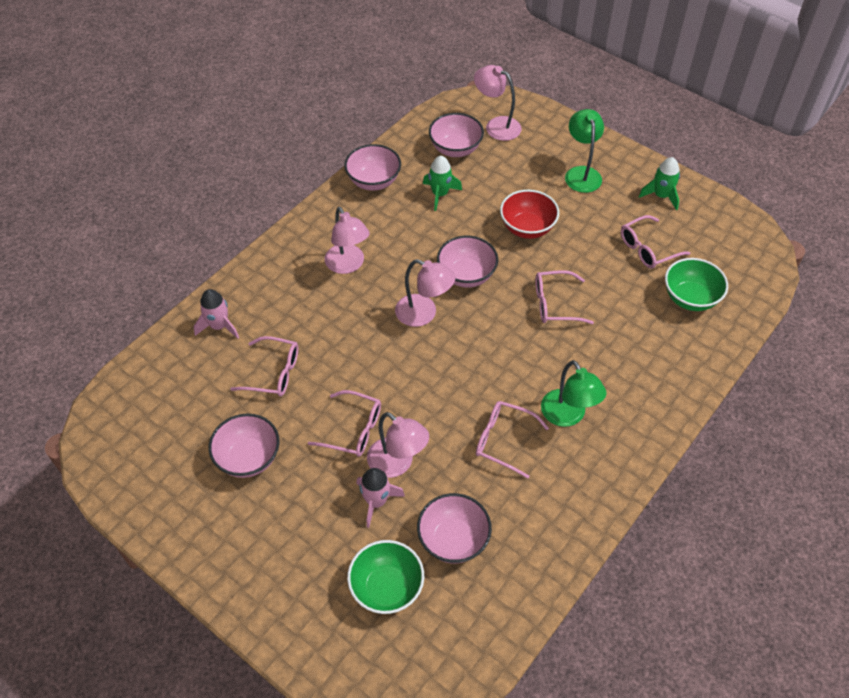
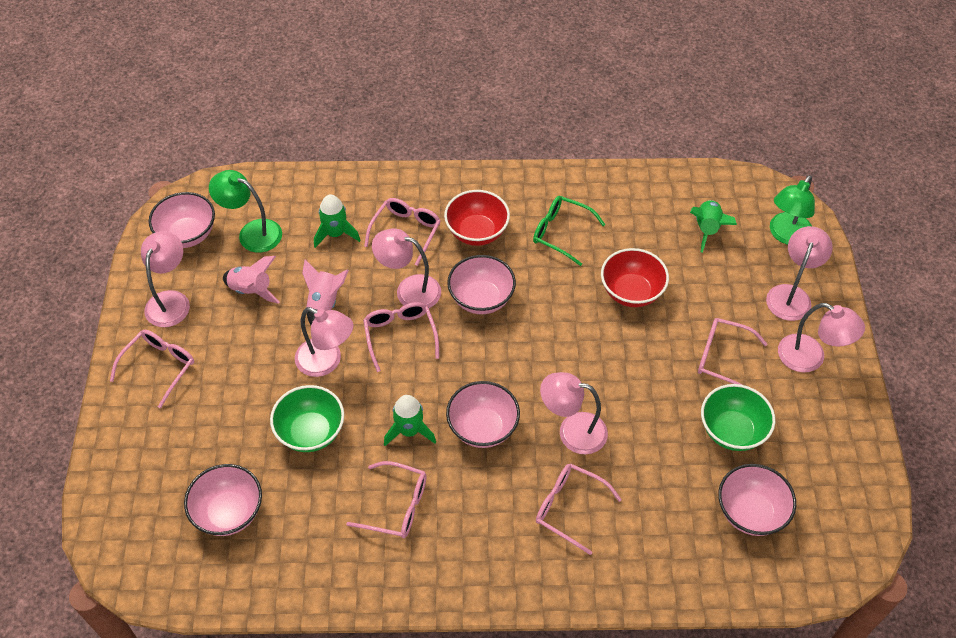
green glasses: none = 0 -> [533,196,606,266] = 1
green rocket: [423,156,462,211] [639,157,680,210] = 2 -> [314,194,360,248] [384,395,436,446] [690,200,737,253] = 3
pink glasses: [230,336,298,396] [308,390,381,457] [476,401,549,479] [535,270,594,324] [621,215,690,269] = 5 -> [110,330,194,409] [346,461,427,538] [363,302,439,372] [364,198,441,266] [536,463,622,555] [698,318,767,385] = 6
pink lamp: [325,207,370,274] [367,412,429,478] [395,259,456,327] [474,65,522,141] = 4 -> [141,231,190,327] [295,307,353,377] [372,228,441,308] [540,372,608,455] [766,226,833,321] [778,303,865,373] = 6
red bowl: [500,190,559,239] = 1 -> [444,190,510,246] [601,248,669,307] = 2

